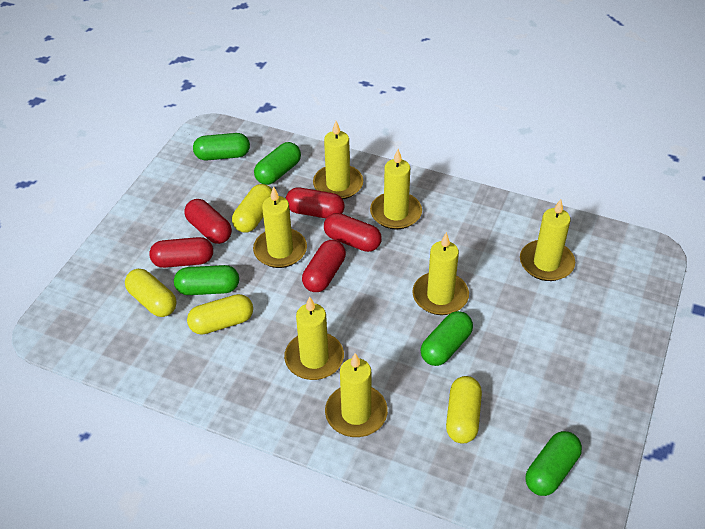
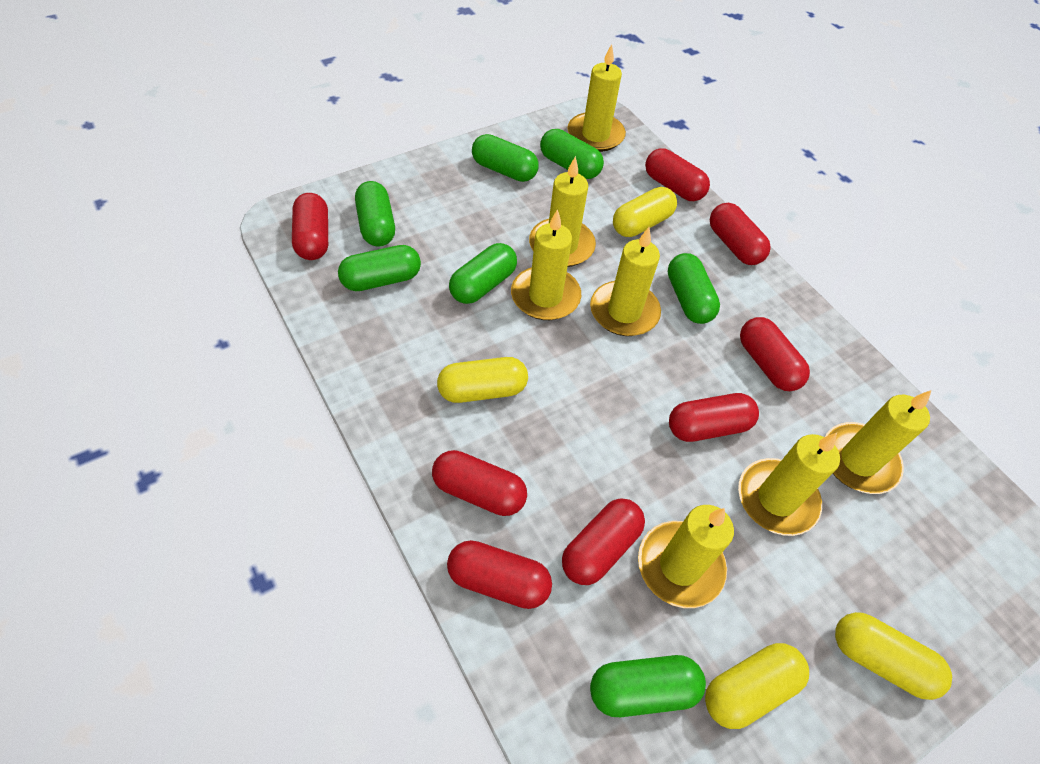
green capsule: [174,265,239,295] [193,133,250,161] [254,142,301,185] [421,311,473,366] [525,431,582,496] = 5 -> [338,245,421,291] [355,181,395,246] [449,243,517,304] [472,134,539,182] [540,129,604,179] [590,655,706,717] [668,253,720,324] = 7
red capsule: [149,237,213,268] [184,199,232,244] [286,188,345,218] [302,240,346,292] [324,213,382,252] = 5 -> [292,193,328,260] [432,450,527,516] [447,540,552,609] [562,498,645,585] [645,149,710,201] [669,393,759,442] [710,203,771,265] [740,317,810,391] = 8

